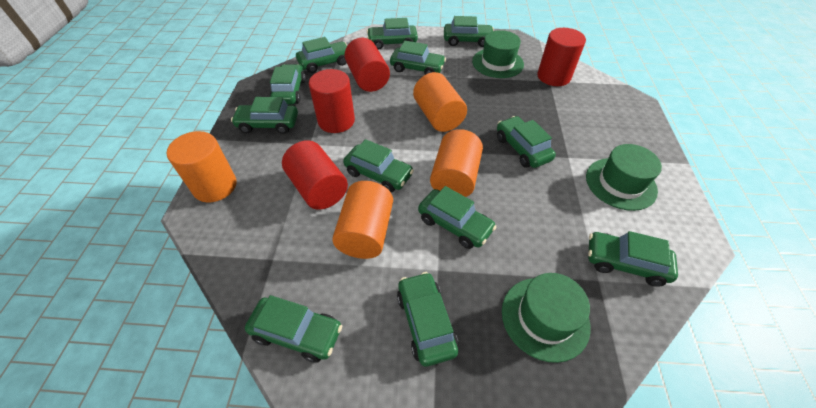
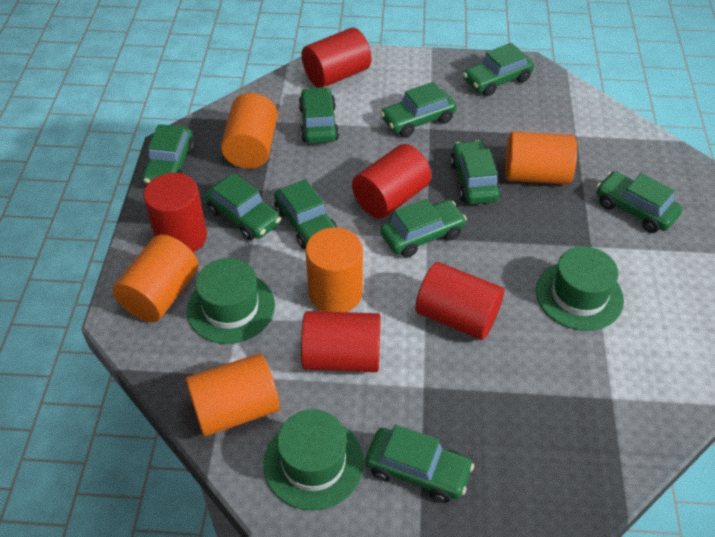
green car: [231,97,298,134] [245,295,342,363] [270,64,306,105] [296,37,347,73] [343,139,414,193] [367,18,418,50] [390,41,446,75] [397,272,459,366] [418,186,496,249] [444,16,494,47] [497,116,556,168] [588,231,678,287] = 12 -> [142,124,195,185] [205,173,281,240] [274,179,338,249] [299,87,339,144] [365,425,474,503] [380,82,457,137] [380,199,467,258] [450,140,501,204] [463,43,534,96] [596,171,682,233] = 10
orange cylinder: [167,131,236,202] [332,181,393,259] [413,72,467,132] [430,129,483,197] = 4 -> [113,235,198,322] [186,353,280,436] [221,93,278,169] [305,227,363,312] [505,131,577,184] = 5
red cylinder: [282,140,348,210] [309,69,355,133] [345,38,390,92] [537,28,586,86] = 4 -> [143,173,207,252] [301,28,371,88] [301,311,381,372] [352,144,431,219] [415,262,504,340] = 5

